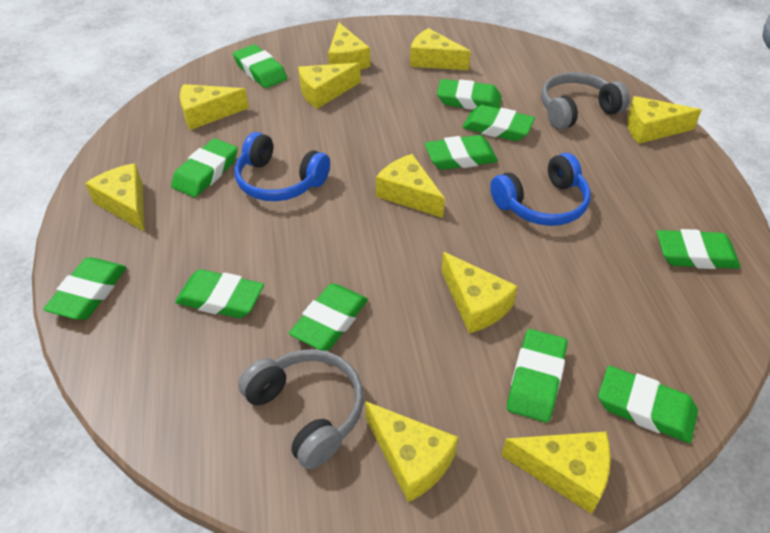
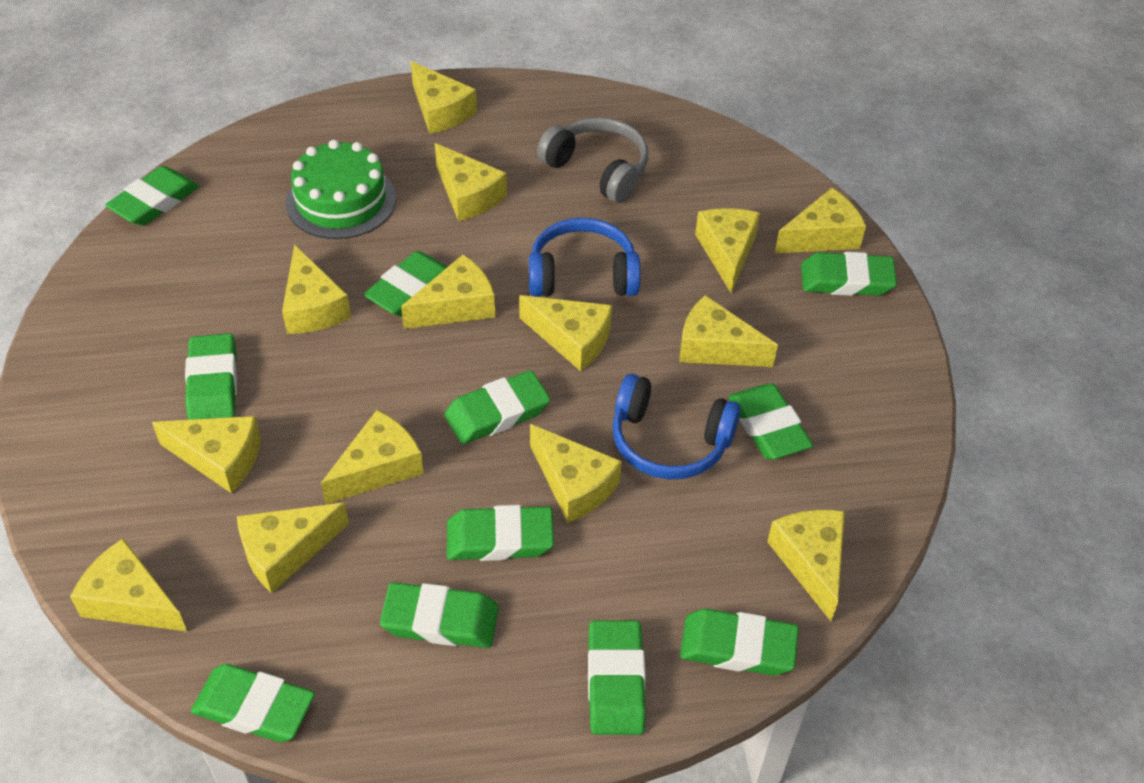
green cake: none = 0 -> [286,139,396,239] = 1
grey headphones: [238,349,364,470] [541,72,630,130] = 2 -> [537,117,649,203] = 1
yellow cheese: [85,163,145,232] [180,84,249,130] [298,63,361,109] [328,22,370,70] [365,401,458,502] [376,154,445,218] [410,28,471,70] [441,252,518,333] [501,432,611,514] [627,96,702,144] = 10 -> [70,539,187,632] [152,416,261,493] [237,503,349,593] [282,244,351,334] [321,410,424,504] [401,255,495,329] [411,61,477,134] [435,143,507,221] [519,295,612,371] [530,424,622,523] [679,295,778,367] [695,208,760,294] [767,510,845,621] [775,188,866,253] = 14

